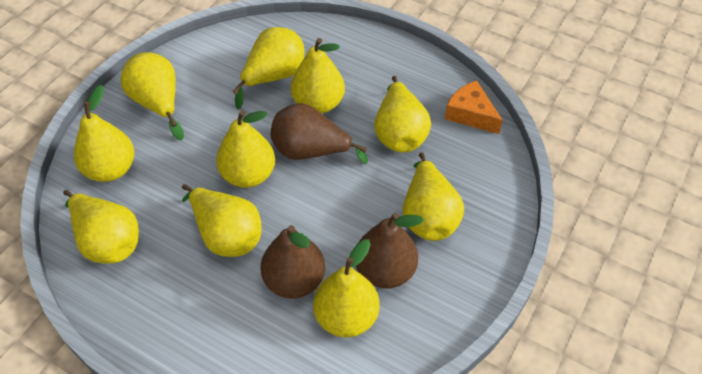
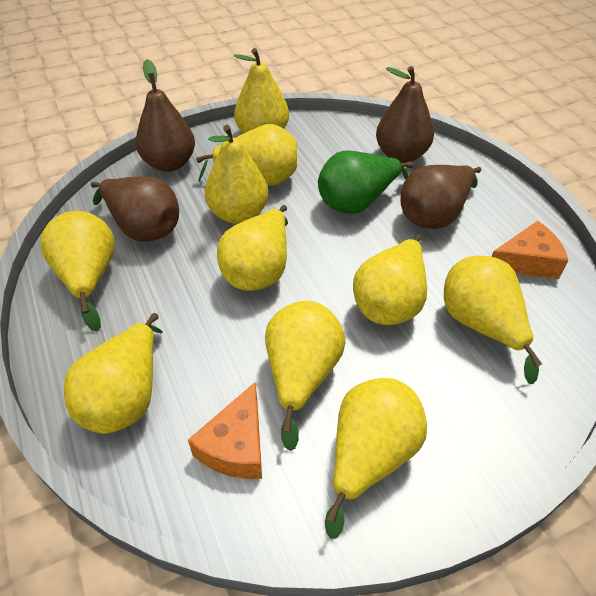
brown pear: [261,225,325,299] [271,103,368,164] [356,212,424,289] = 3 -> [91,176,179,242] [136,59,195,172] [376,66,434,163] [400,165,481,229] = 4
green pear: none = 0 -> [318,151,414,214] = 1
orange cheese: [445,80,503,134] = 1 -> [188,382,262,479] [491,221,568,279] = 2

